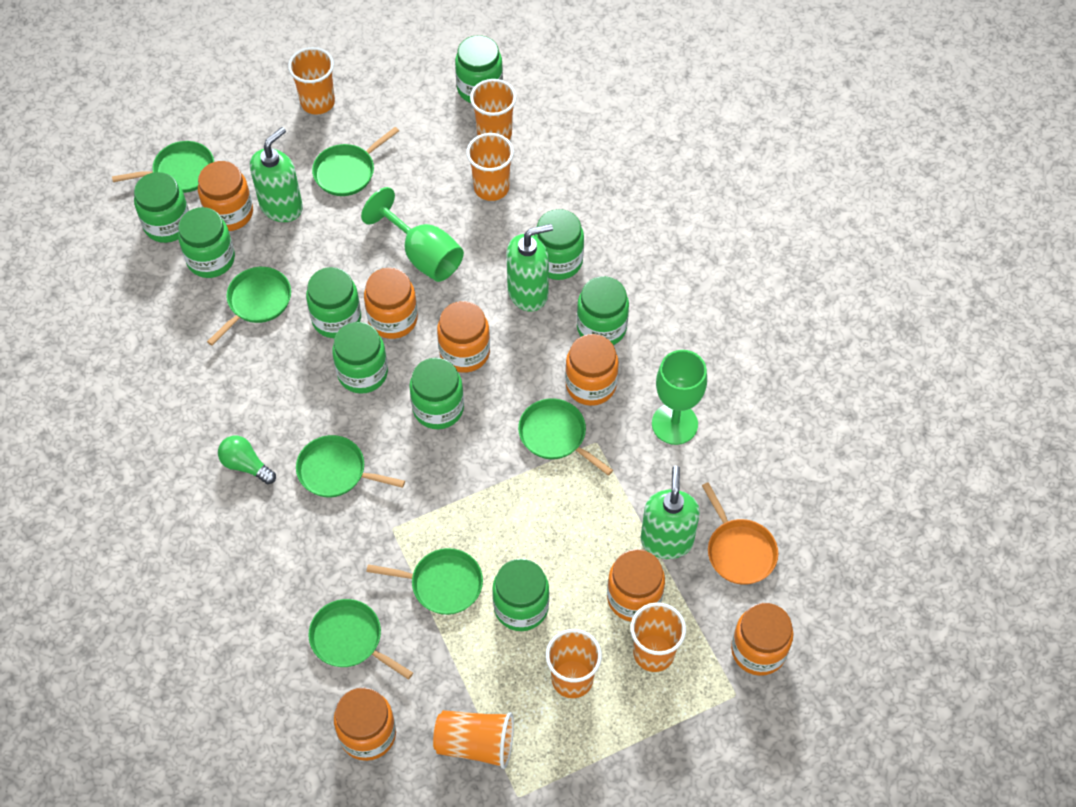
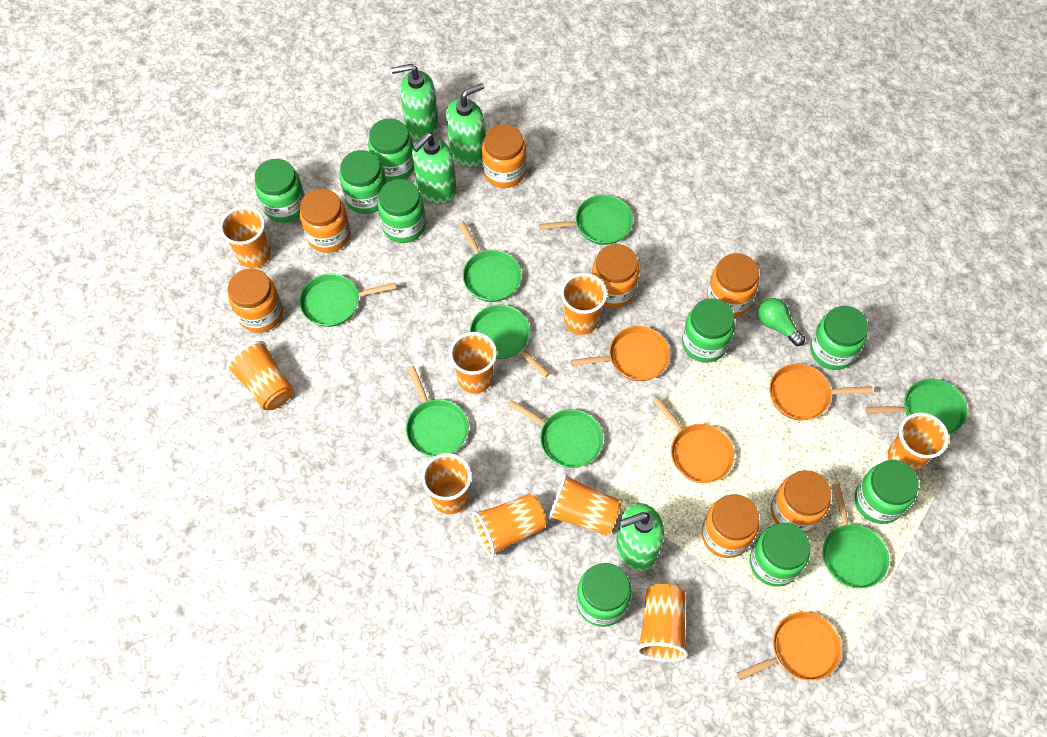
green goblet: [361,187,464,282] [652,350,707,445] = 2 -> none = 0
green pan: [112,141,214,193] [207,267,291,346] [296,435,405,498] [308,599,413,679] [312,127,399,196] [366,548,483,615] [518,398,613,476] = 7 -> [299,274,396,327] [406,366,469,457] [458,222,522,302] [470,305,550,377] [508,400,603,468] [539,195,633,245] [823,483,889,589] [865,379,967,434] = 8
green soap dispenser: [250,127,303,222] [507,224,553,312] [641,466,700,559] = 3 -> [391,64,438,141] [412,133,456,204] [446,83,485,168] [616,503,665,571] = 4
orange cup: [288,47,335,115] [433,710,514,769] [466,133,514,201] [470,79,517,140] [546,629,602,698] [630,602,686,672] = 6 -> [220,206,271,268] [227,341,293,410] [421,453,471,514] [449,332,497,394] [472,494,546,558] [548,474,621,536] [561,273,607,335] [636,584,688,662] [888,412,949,473] = 9
orange pan: [702,482,778,585] = 1 -> [571,326,670,381] [653,397,734,483] [737,612,842,681] [769,364,873,421] = 4

